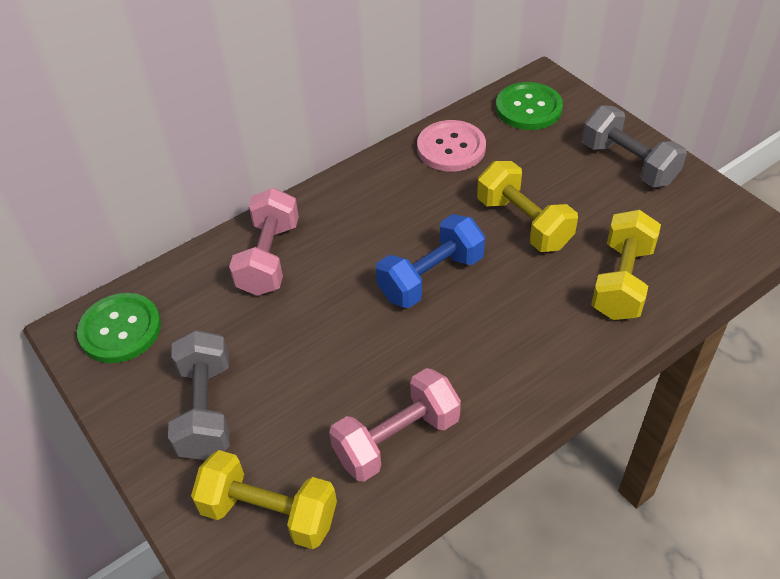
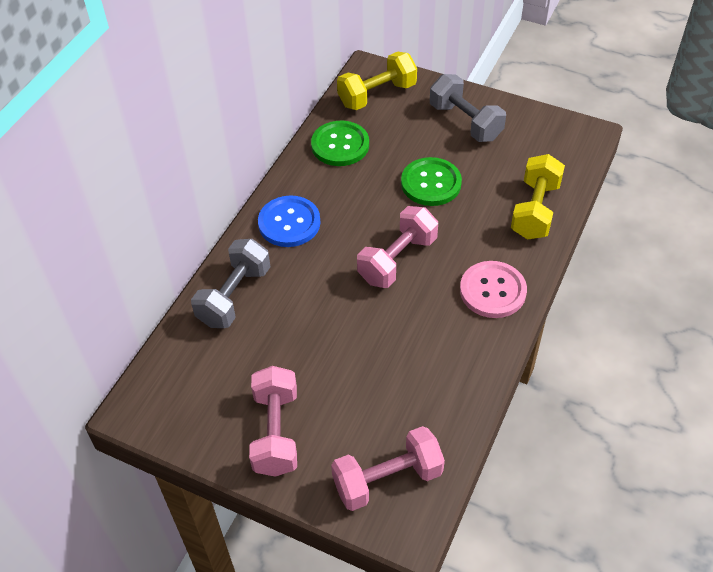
blue button: none = 0 -> [258,195,321,247] = 1
blue dumbbell: [376,214,485,308] = 1 -> none = 0
pink dumbbell: [229,188,299,296] [329,368,461,482] = 2 -> [249,366,297,477] [331,426,445,511] [357,206,438,288] = 3
yellow dumbbell: [191,450,337,549] [477,161,578,252] [591,210,661,320] = 3 -> [337,52,417,110] [511,154,565,239] = 2

